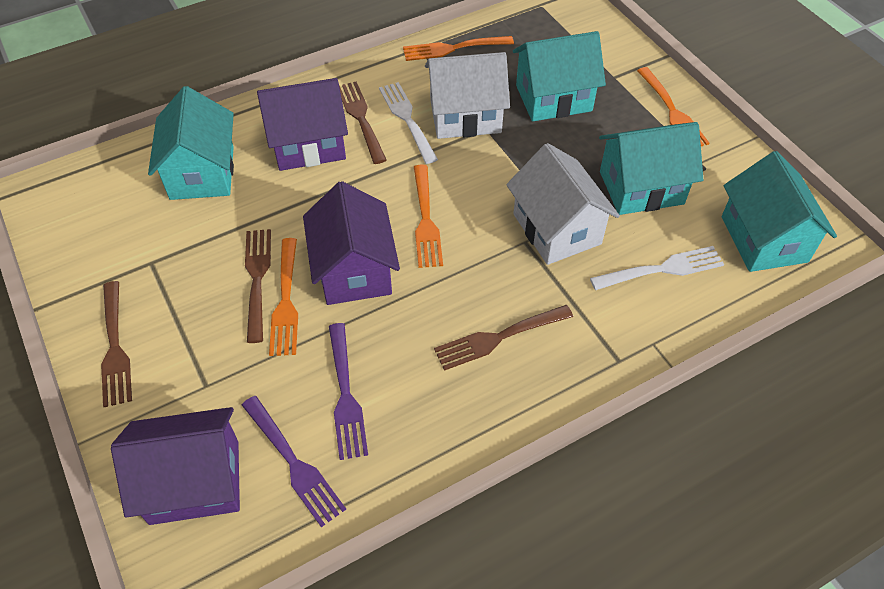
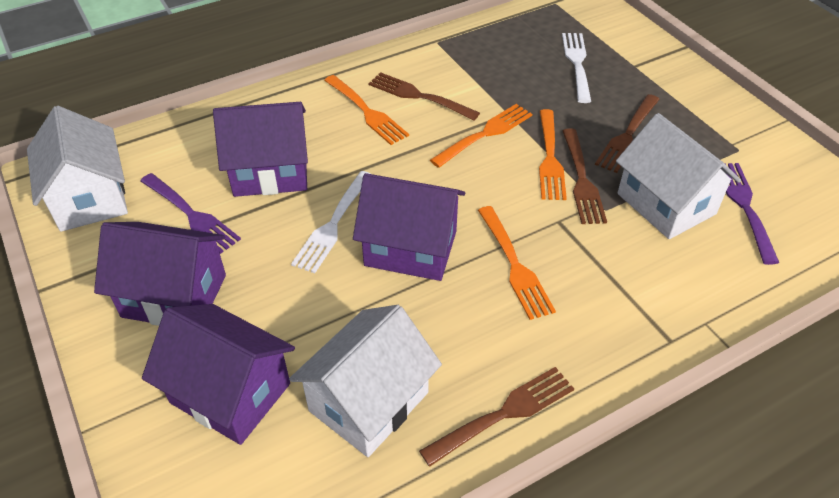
purple house: [111,407,240,525] [257,78,348,171] [303,181,400,305] = 3 -> [94,222,226,326] [142,304,295,445] [213,102,308,197] [353,173,465,281] = 4
turquoise house: [148,86,234,200] [513,31,606,121] [599,122,703,215] [722,151,837,272] = 4 -> none = 0
white house: [425,52,510,139] [506,143,620,265] = 2 -> [27,106,128,232] [289,305,442,457] [616,113,741,239] = 3

